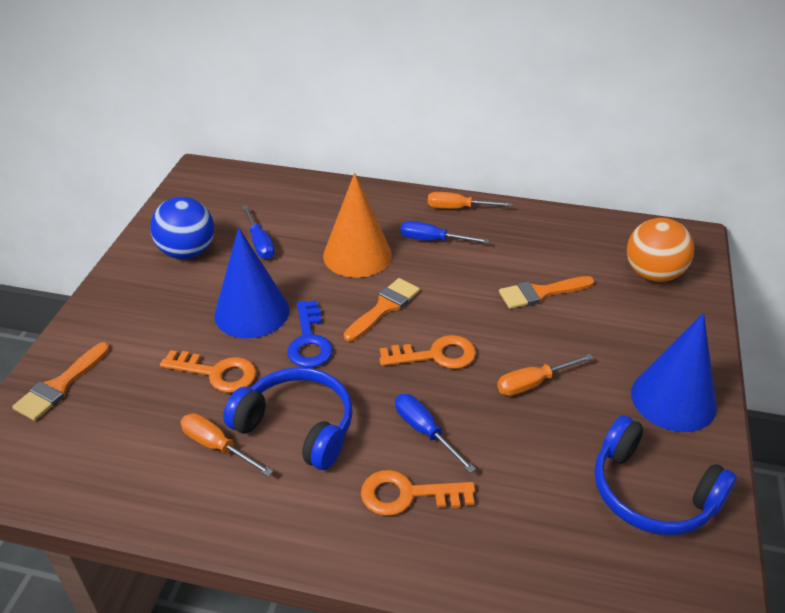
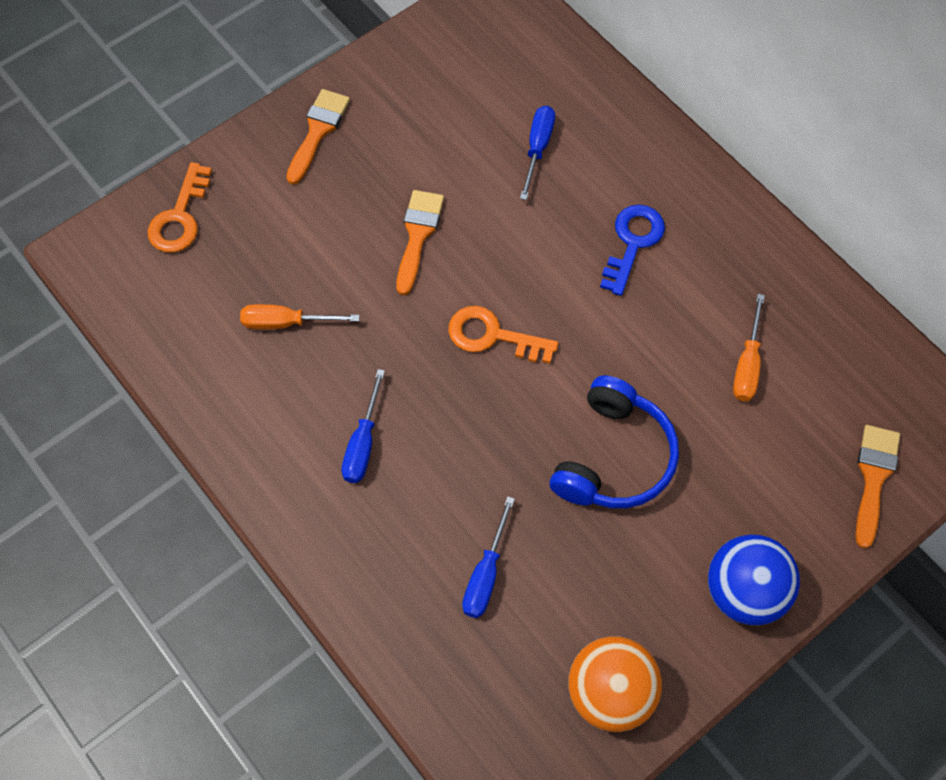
blue cone: [214,228,289,339] [631,313,717,432] = 2 -> none = 0
blue headphones: [223,367,353,470] [594,415,737,535] = 2 -> [550,375,679,509] = 1
orange cone: [323,173,392,278] = 1 -> none = 0
orange key: [160,350,256,393] [361,470,475,516] [379,335,476,369] = 3 -> [147,162,212,252] [448,306,558,364] = 2
orange screwdriver: [181,413,273,476] [428,192,513,209] [497,354,593,396] = 3 -> [240,304,360,329] [733,294,765,401] = 2

